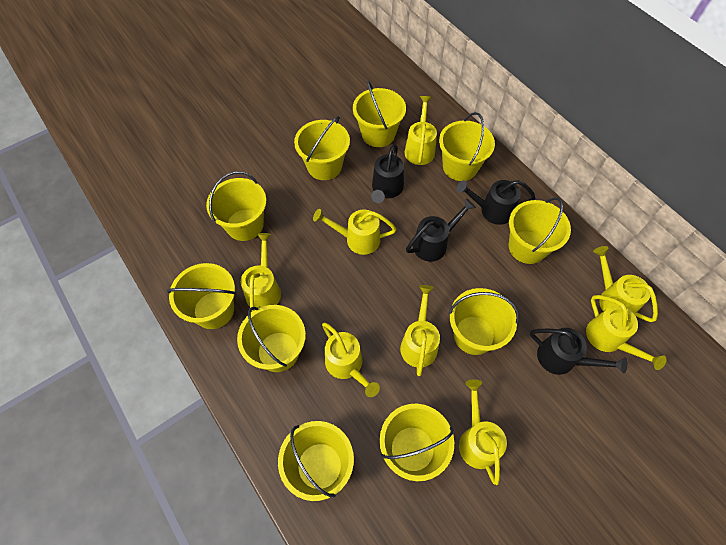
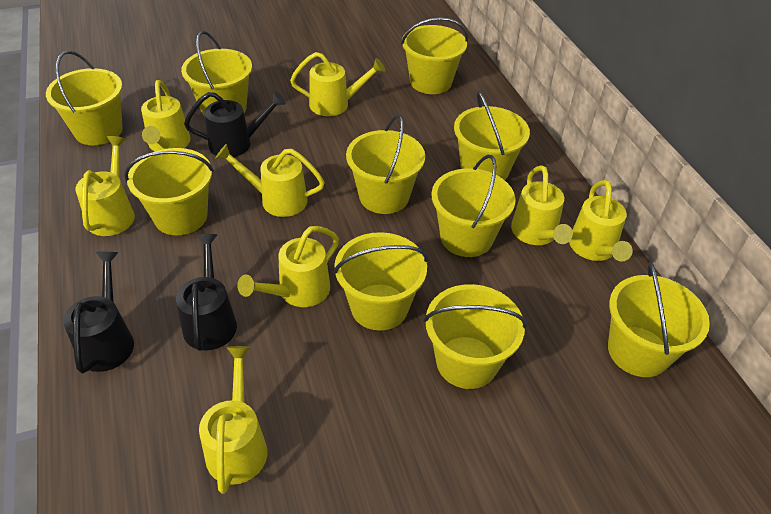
black watering can: [371,144,404,203] [406,198,476,262] [456,180,535,225] [530,328,628,375] = 4 -> [63,252,134,373] [176,234,237,351] [184,91,286,157] = 3

